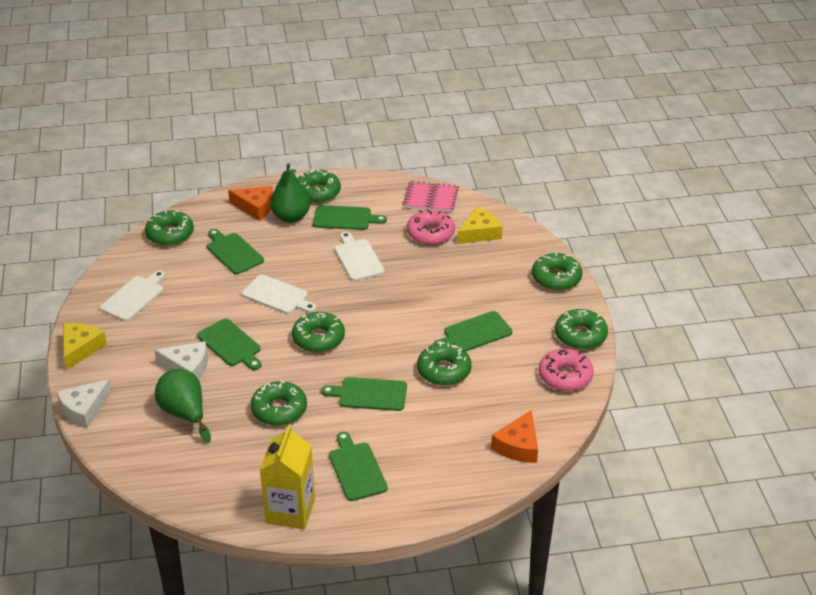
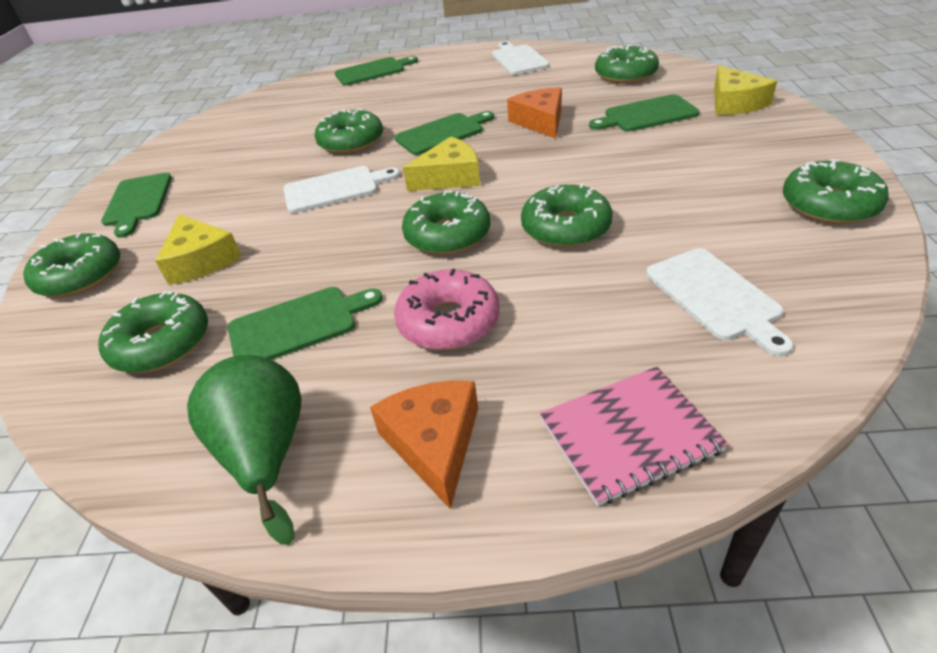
green cutting board: [197,319,261,370] [207,229,264,274] [313,205,387,230] [321,377,407,411] [329,432,388,501] [434,311,512,351] = 6 -> [101,173,172,238] [228,287,383,360] [335,56,418,86] [395,111,494,155] [589,94,699,131] = 5
green pear: [155,369,211,443] [270,163,310,223] = 2 -> [187,355,301,545] = 1
pink donut: [407,209,455,245] [539,349,594,391] = 2 -> [394,269,500,350] = 1
white cheese: [57,379,112,428] [155,341,208,380] = 2 -> none = 0
yellow carton: [260,425,315,530] = 1 -> none = 0
yellow cheese: [63,323,107,370] [457,207,503,244] = 2 -> [155,214,242,285] [403,136,480,191] [714,65,777,115] = 3

